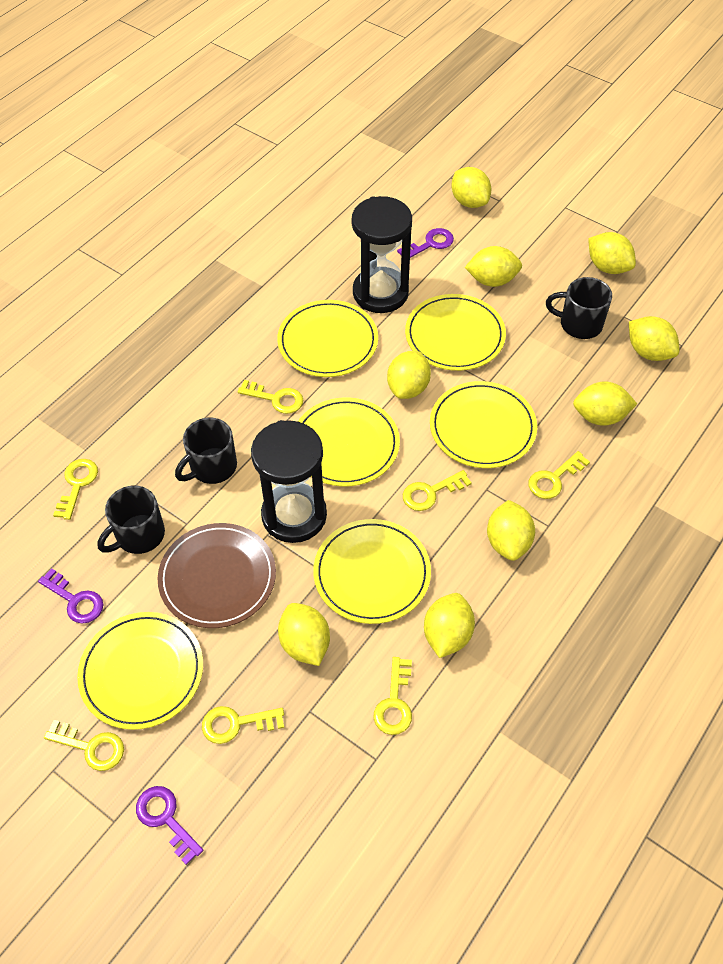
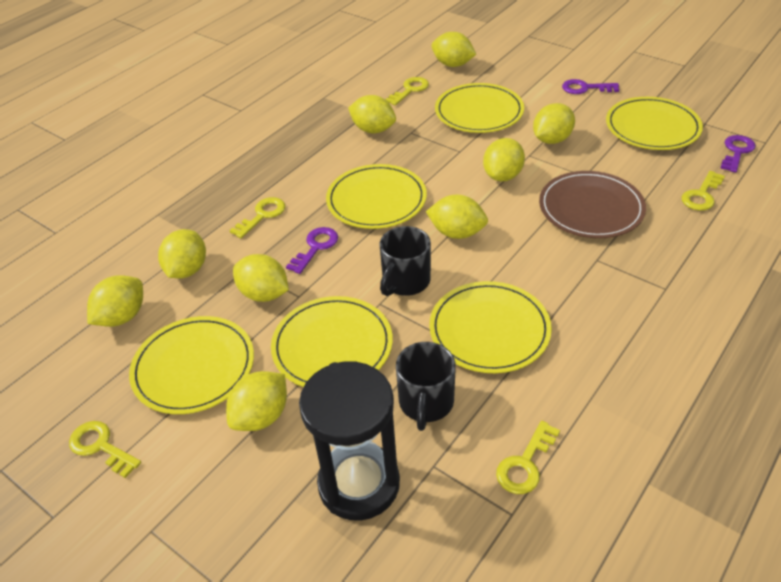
black hourglass: [251,420,327,543] [352,196,412,313] = 2 -> [299,361,400,521] = 1
black mug: [97,486,165,554] [175,418,237,484] [546,277,612,339] = 3 -> [380,226,431,296] [396,342,456,431] = 2
yellow key: [44,720,124,771] [53,459,98,520] [202,706,284,744] [237,380,303,414] [373,657,412,735] [403,470,472,511] [528,451,590,499] = 7 -> [69,421,141,478] [229,197,285,238] [385,77,429,105] [496,421,560,494] [682,171,725,211] = 5

